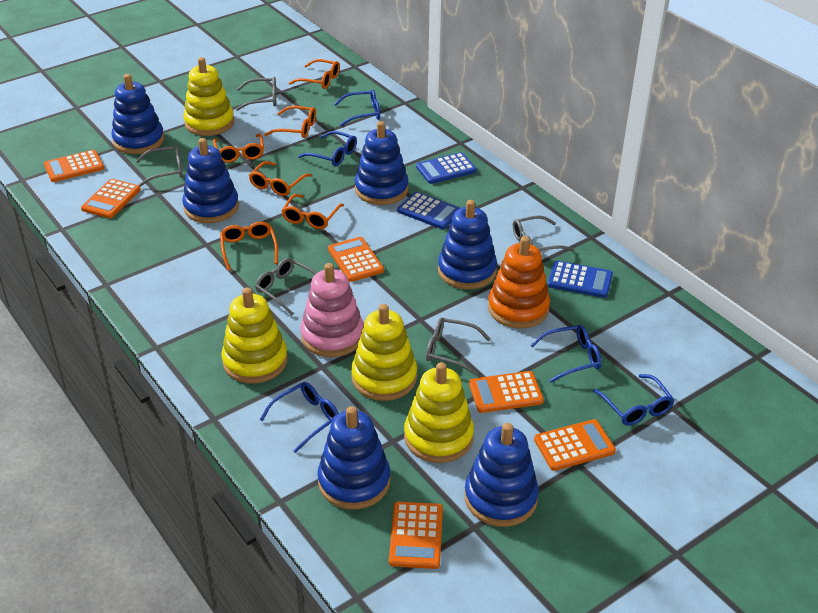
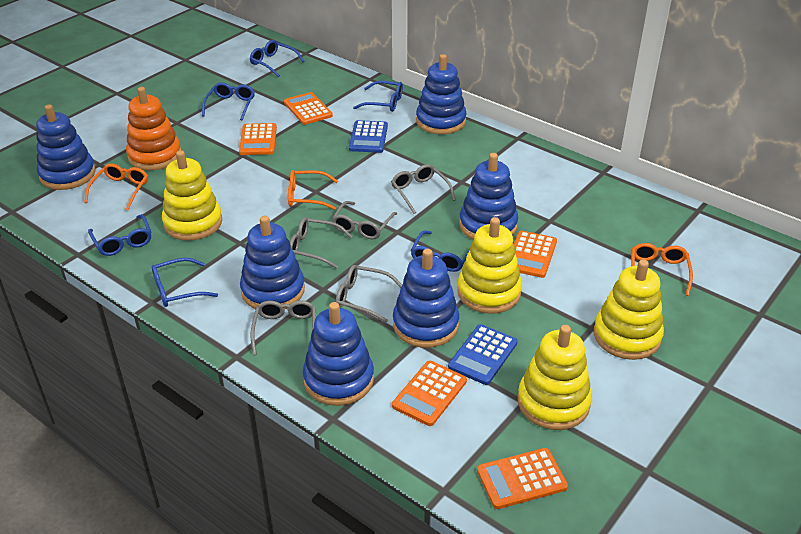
blue calculator: [397,192,460,229] [416,152,477,184] [548,261,613,298] = 3 -> [349,120,388,153] [448,324,518,385] = 2
blue glasses: [260,382,339,453] [298,131,357,166] [334,89,380,126] [530,325,602,383] [593,374,674,425] = 5 -> [88,214,151,256] [152,258,218,307] [202,82,255,120] [250,40,305,77] [353,81,403,112] [411,230,470,272] = 6
orange calculator: [44,150,104,182] [81,179,141,218] [328,237,384,282] [389,501,443,569] [469,371,544,413] [534,419,616,471] = 6 -> [239,123,277,155] [284,92,333,125] [392,361,467,426] [477,448,568,509] [514,231,557,278] = 5
orange glasses: [213,133,264,163] [220,221,278,271] [249,161,312,196] [264,106,316,138] [281,194,344,229] [289,59,340,89] = 6 -> [84,164,148,210] [288,170,338,210] [631,243,693,296] = 3
pink stacking toy: [300,263,364,357] = 1 -> none = 0

